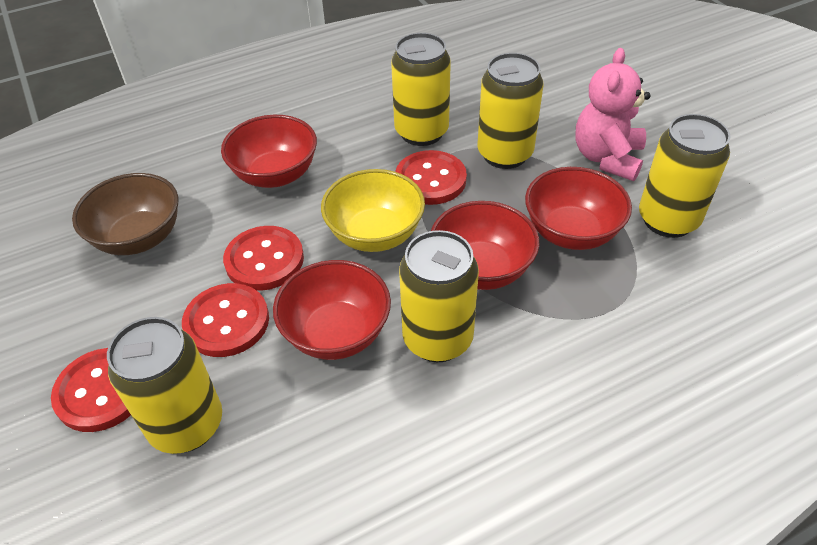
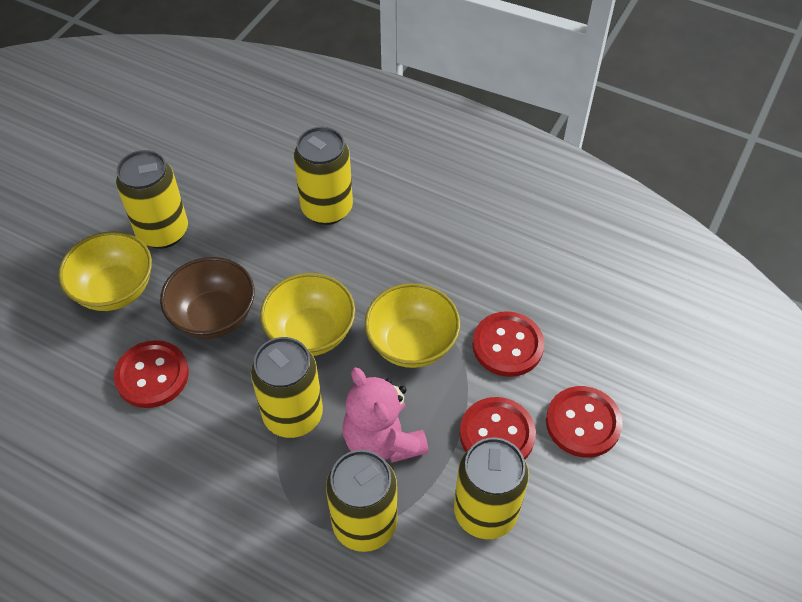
red bowl: [221,115,317,188] [273,260,391,360] [431,201,539,290] [525,167,632,250] = 4 -> none = 0
yellow bowl: [321,169,425,252] = 1 -> [58,231,152,311] [260,273,355,356] [365,283,460,368] = 3

